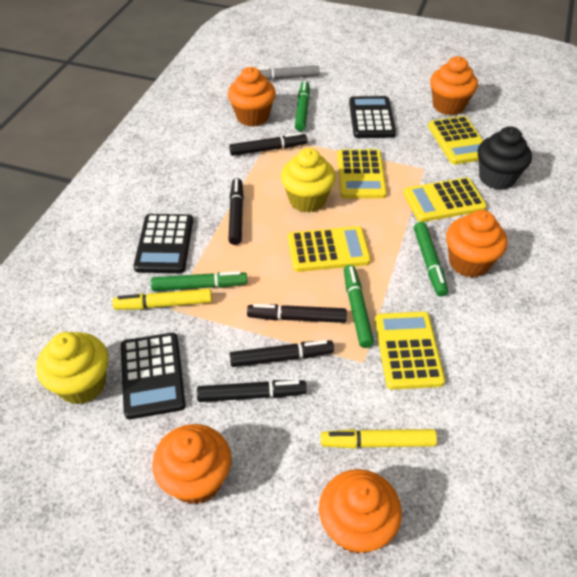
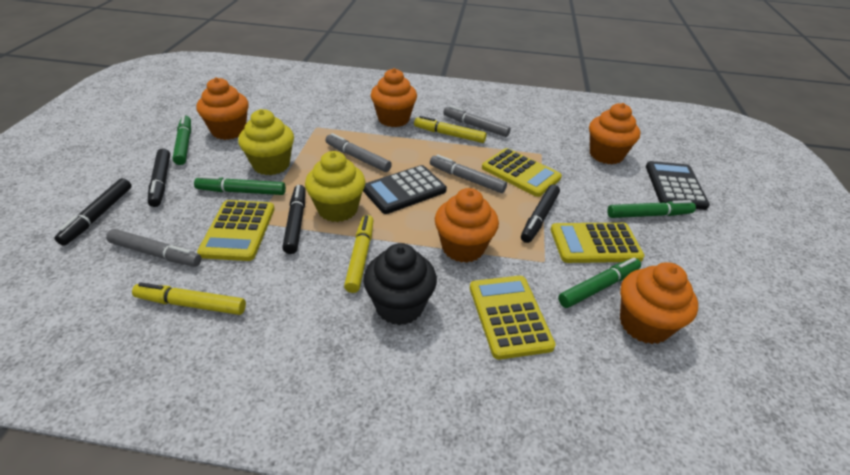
black calculator: [121,333,186,419] [134,214,193,273] [349,96,396,138] = 3 -> [363,165,447,214] [646,161,710,210] = 2
black marker: [197,380,307,402] [228,178,244,245] [229,132,307,156] [230,340,334,367] [247,304,347,323] = 5 -> [54,178,131,245] [148,148,170,207] [282,185,306,254] [521,184,560,243] = 4
grey marker: [257,65,319,80] = 1 -> [106,229,202,267] [326,133,392,172] [430,154,507,193] [443,105,511,137] = 4
yellow calculator: [288,226,371,272] [337,149,387,199] [375,312,445,390] [403,177,487,222] [428,116,483,164] = 5 -> [197,200,275,261] [470,276,556,360] [482,148,562,197] [551,223,645,263] = 4
yellow marker: [112,289,212,310] [321,429,437,449] = 2 -> [132,282,246,315] [344,215,373,293] [414,116,487,143] = 3

